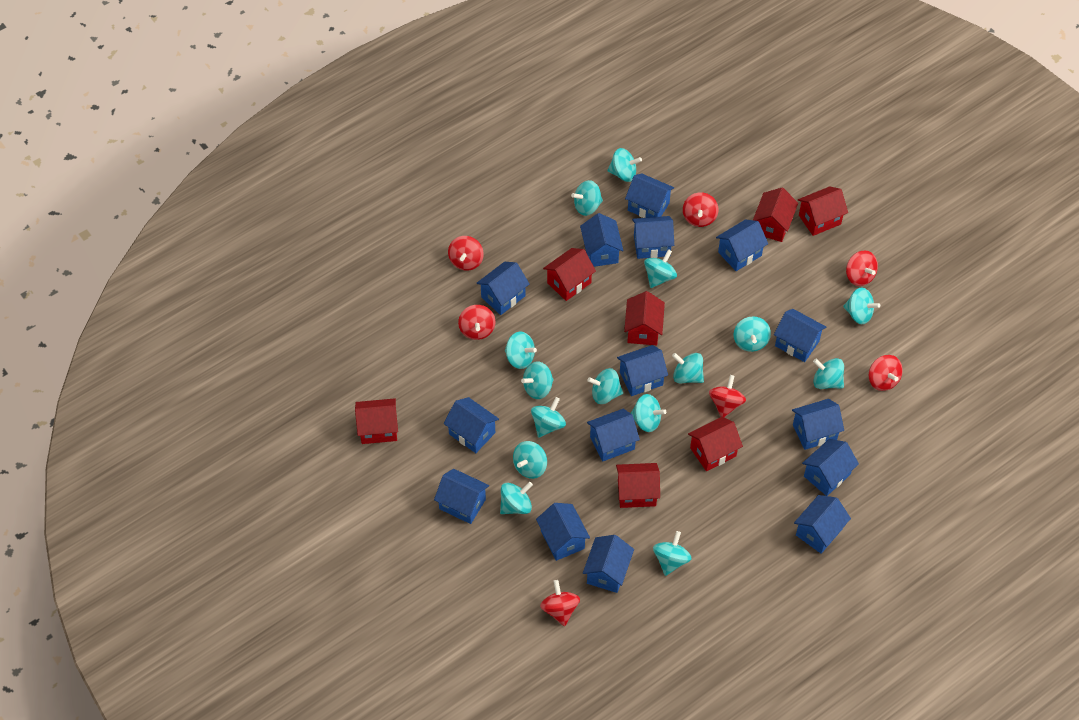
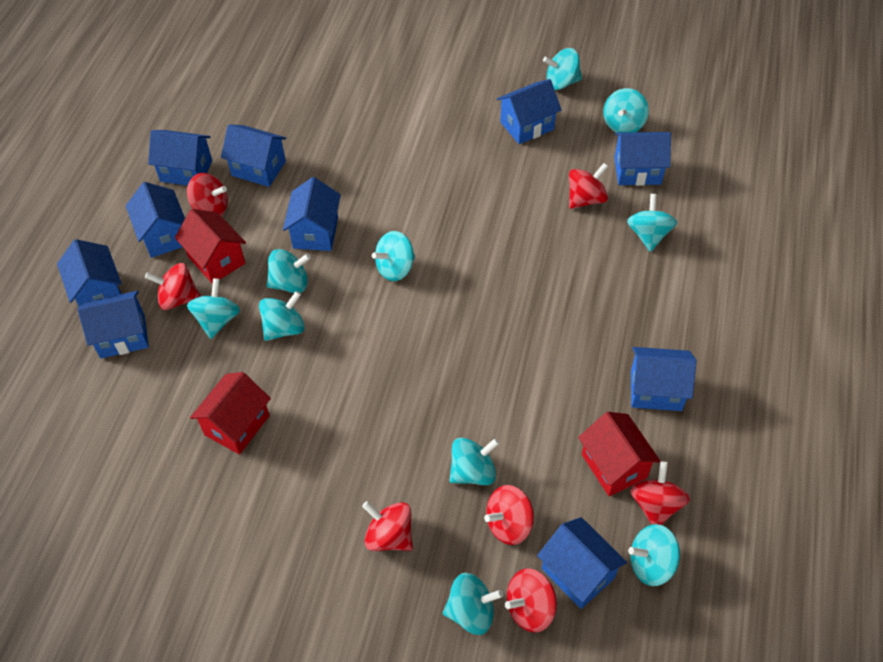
blue house: [434,469,489,524] [444,397,499,453] [476,262,529,315] [536,503,590,561] [580,213,623,267] [583,535,634,593] [587,409,640,461] [617,345,668,396] [625,173,674,218] [632,216,674,259] [716,219,768,271] [774,309,826,362] [792,399,844,450] [794,495,851,554] [802,439,859,496] = 15 -> [57,239,122,306] [78,291,149,359] [126,182,185,258] [148,130,212,186] [221,124,286,187] [283,177,341,251] [497,79,561,144] [537,517,627,609] [614,132,671,186] [631,347,697,411] = 10
red house: [355,398,398,444] [543,248,596,301] [616,463,660,508] [624,291,665,346] [688,417,743,471] [753,188,798,242] [798,186,848,236] = 7 -> [175,209,246,284] [190,372,271,455] [578,412,660,496] = 3
turquoise spinning top: [500,482,533,514] [505,332,537,369] [513,441,547,479] [521,361,554,399] [531,397,566,438] [571,180,603,216] [587,368,623,404] [607,148,642,182] [631,394,666,432] [644,249,677,288] [653,531,692,576] [672,353,704,383] [734,316,771,352] [813,358,844,389] [843,288,880,324] = 15 -> [187,278,240,339] [259,291,305,341] [267,249,311,293] [372,231,415,281] [443,573,503,635] [449,438,499,485] [543,48,582,90] [603,88,649,133] [627,194,677,252] [628,524,680,586] = 10

